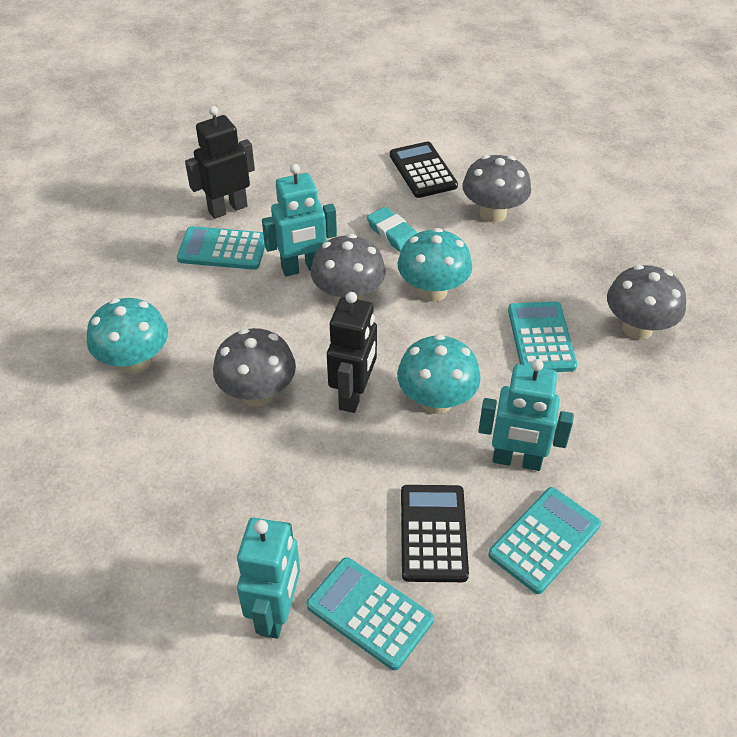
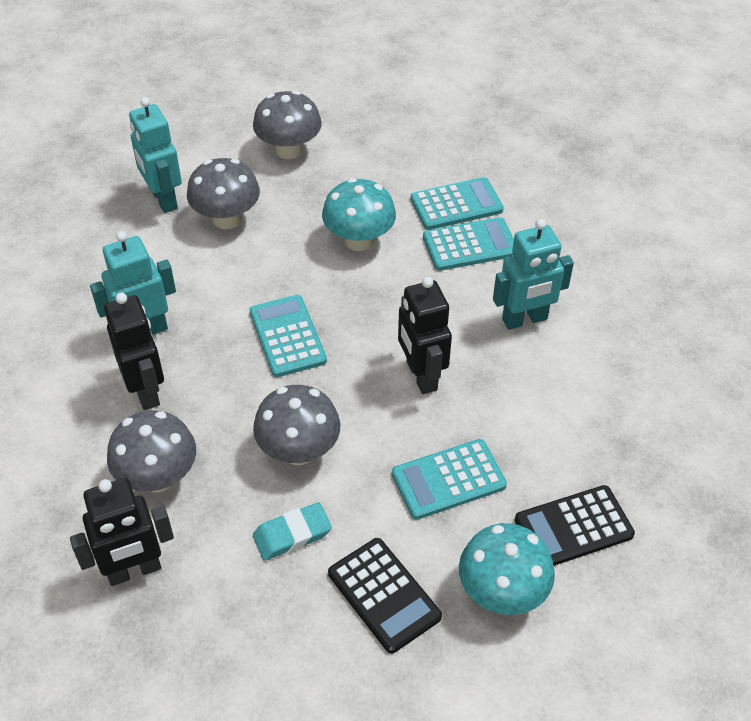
black robot: [185,106,255,219] [327,292,377,413] = 2 -> [70,478,174,586] [104,293,164,410] [398,277,452,394] = 3
turquoise mushroom: [87,298,168,374] [397,334,481,414] [398,228,472,302] = 3 -> [322,178,396,251] [459,523,555,615] = 2

